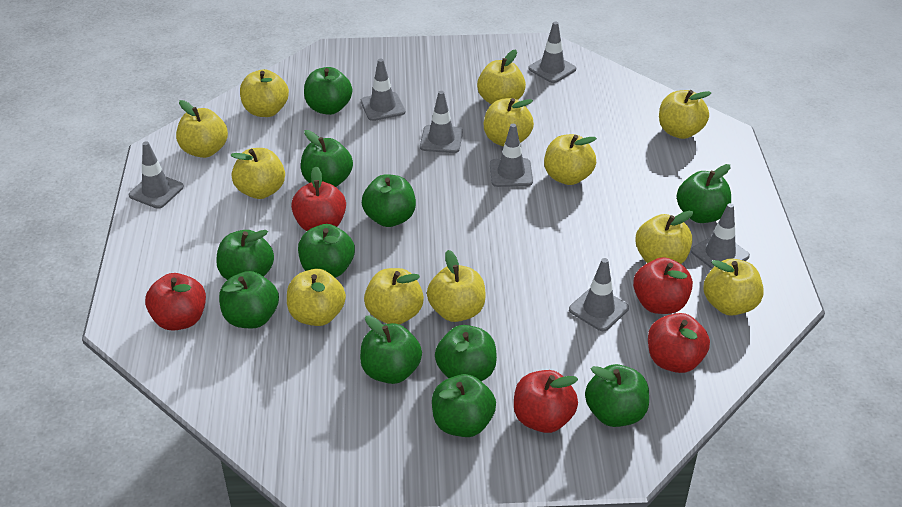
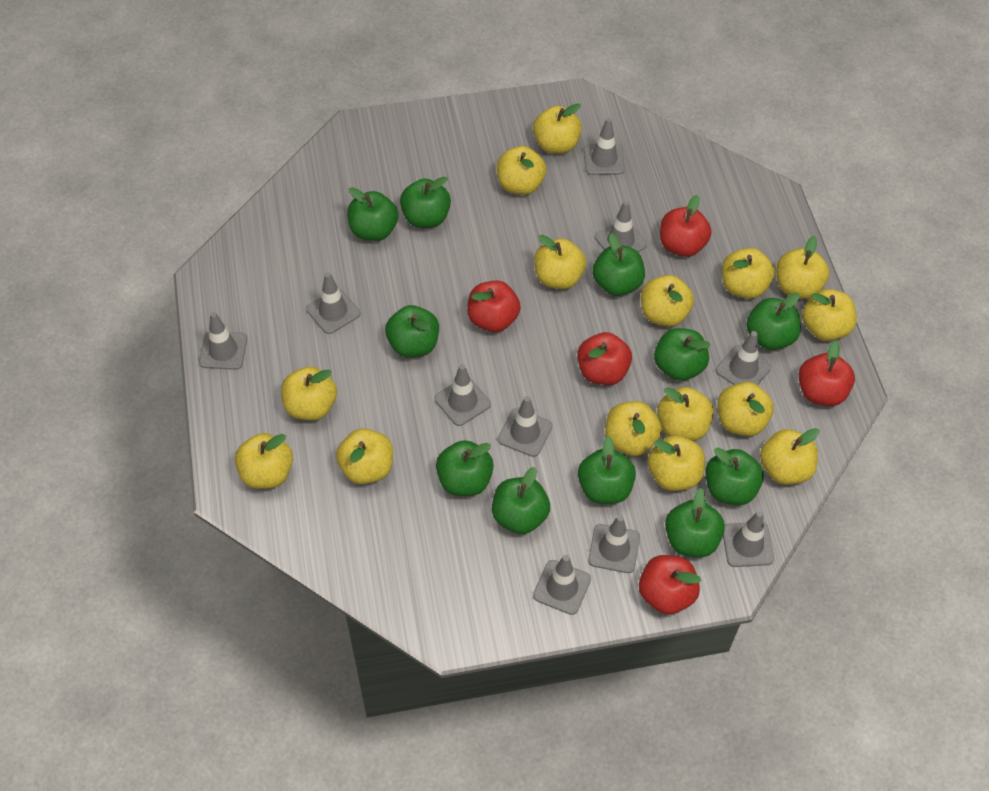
grey traffic cone: [129,141,184,209] [361,59,405,121] [420,91,463,153] [490,124,533,187] [528,22,576,83] [569,258,629,331] [691,203,750,269] = 7 -> [199,312,247,370] [306,272,360,334] [435,364,491,426] [498,396,552,457] [533,555,591,615] [584,118,625,175] [588,515,640,573] [595,201,647,252] [716,331,771,385] [723,511,774,567] = 10
yellow apple: [176,100,228,158] [230,148,285,199] [240,69,289,117] [287,269,346,326] [364,268,424,324] [427,250,486,322] [477,49,526,104] [484,98,534,146] [544,134,597,185] [635,210,693,264] [659,90,711,139] [703,259,764,316] = 12 -> [235,433,293,489] [281,367,337,420] [336,428,393,484] [497,146,546,195] [533,103,582,154] [534,235,586,289] [605,401,662,456] [641,275,694,327] [648,435,705,491] [657,387,714,441] [717,382,774,436] [722,248,775,299] [760,428,819,485] [776,236,830,299] [802,289,857,341] = 15

